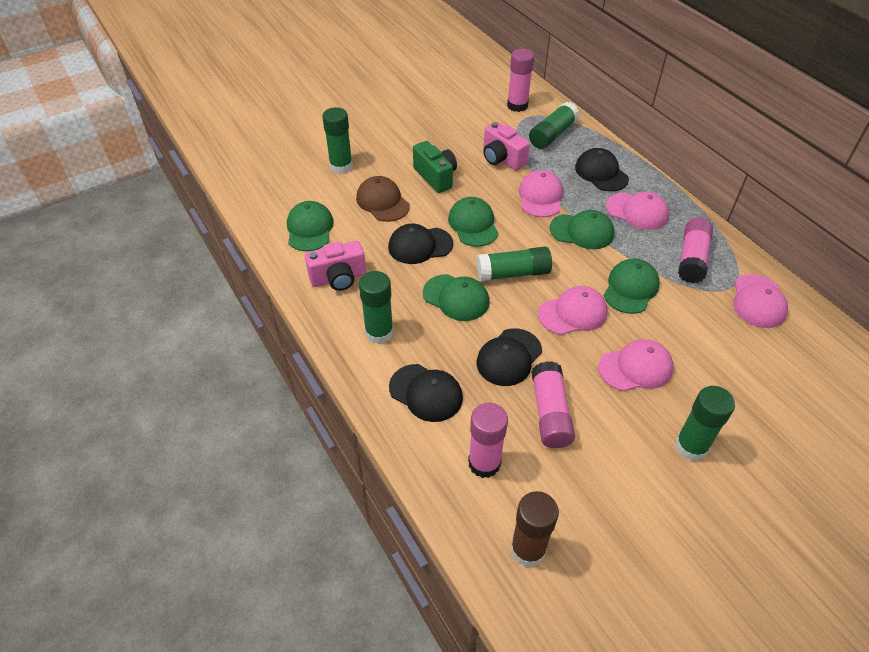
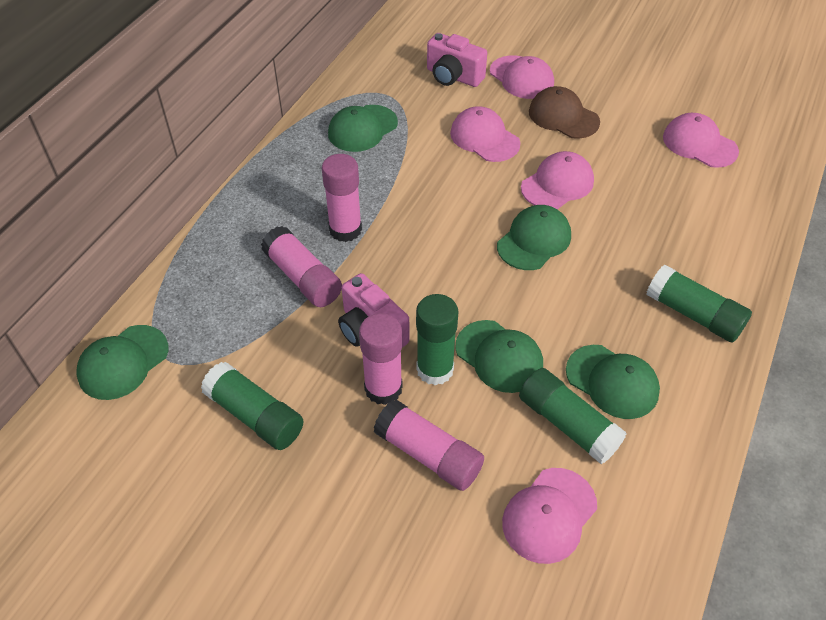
black cap: [388,224,453,264] [389,364,463,422] [476,328,542,386] [575,148,629,192] = 4 -> none = 0
brown glue stick: [511,491,559,567] = 1 -> none = 0
green camera: [413,141,457,193] = 1 -> none = 0
green glue stick: [322,107,353,174] [359,271,394,344] [476,246,552,281] [529,102,580,149] [675,386,735,461] = 5 -> [201,362,304,450] [416,294,458,386] [519,368,627,464] [646,264,752,343] = 4

